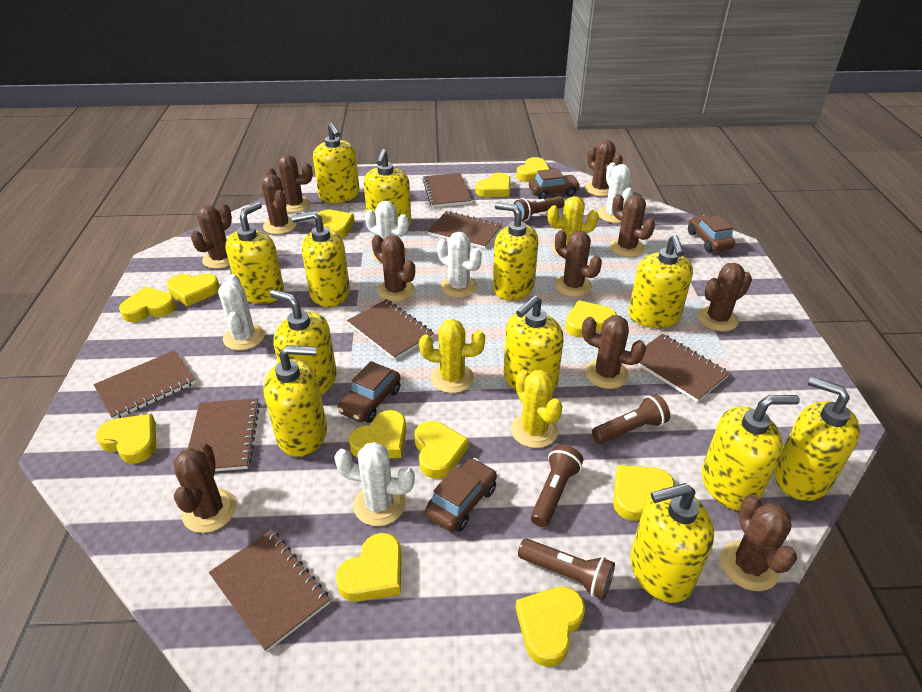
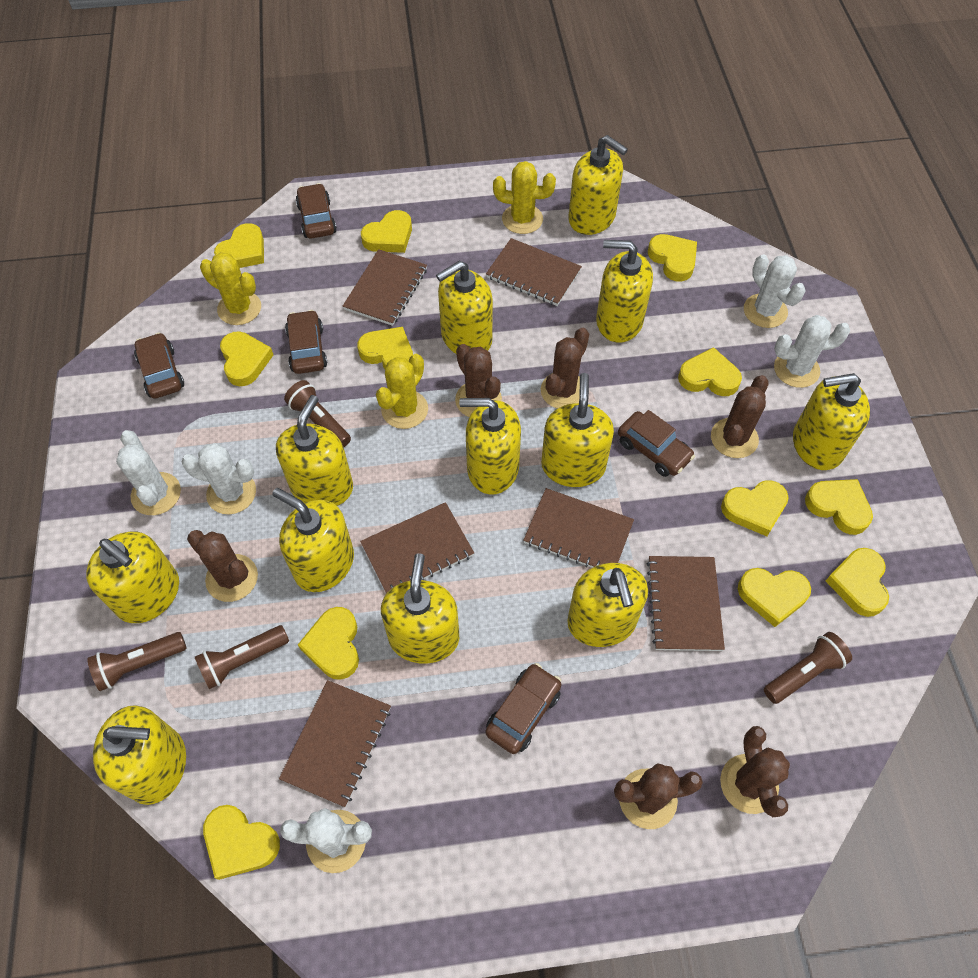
brown cactus: [173,443,236,533] [191,203,232,269] [262,174,297,234] [266,155,313,213] [372,235,415,302] [555,230,602,297] [582,315,646,389] [585,140,623,196] [610,194,655,257] [698,263,752,331] [720,495,797,591] = 11 -> [187,530,258,602] [455,344,502,417] [541,328,589,409] [614,764,703,829] [711,375,769,458] [720,726,790,817] = 6
brown car: [338,361,401,423] [425,458,497,532] [529,169,580,199] [688,215,735,252] = 4 -> [134,332,184,399] [285,310,327,374] [296,183,337,239] [485,663,561,754] [618,410,695,477] = 5
brown notebook: [94,350,196,419] [188,398,260,471] [209,530,330,652] [347,299,434,360] [422,173,472,207] [428,211,502,249] [637,333,730,402] = 7 -> [279,680,391,807] [343,249,427,326] [360,502,474,593] [486,238,582,306] [523,488,634,568] [647,556,725,651] = 6

